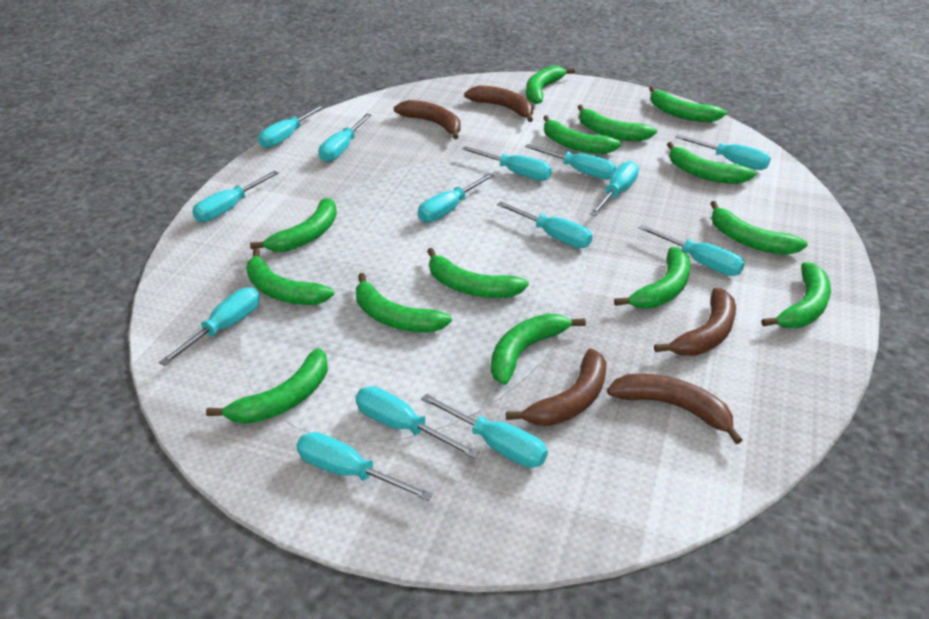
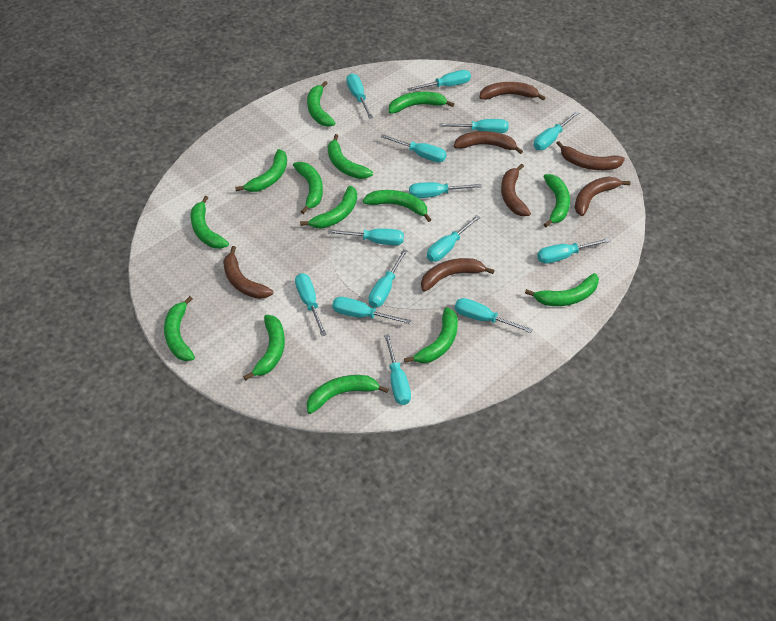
brown banana: [394,100,461,139] [464,86,533,122] [506,348,606,426] [607,374,742,444] [654,288,736,356] = 5 -> [223,246,273,299] [421,258,494,292] [454,131,523,154] [479,82,545,101] [501,164,531,216] [556,141,625,170] [574,176,630,216] = 7

